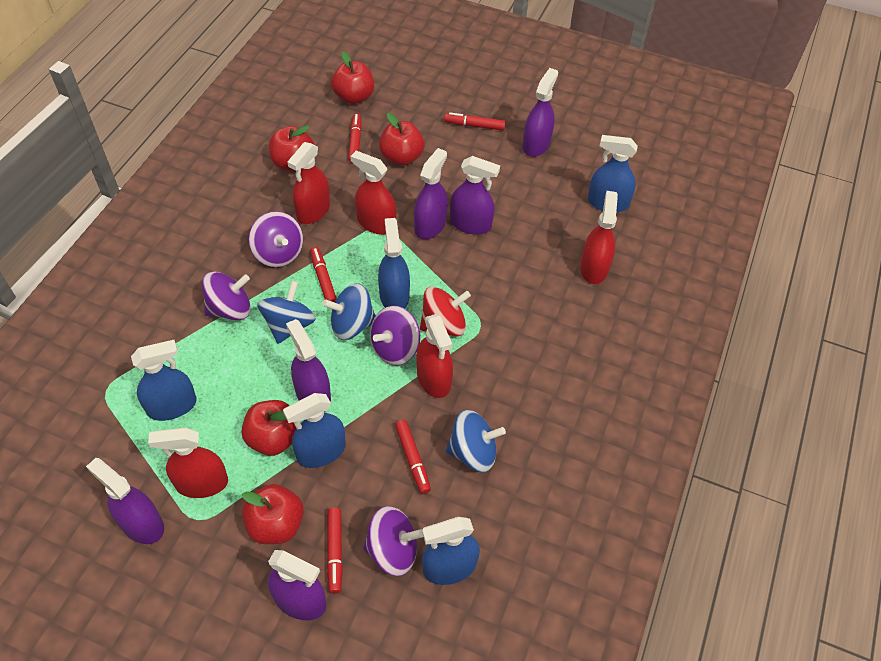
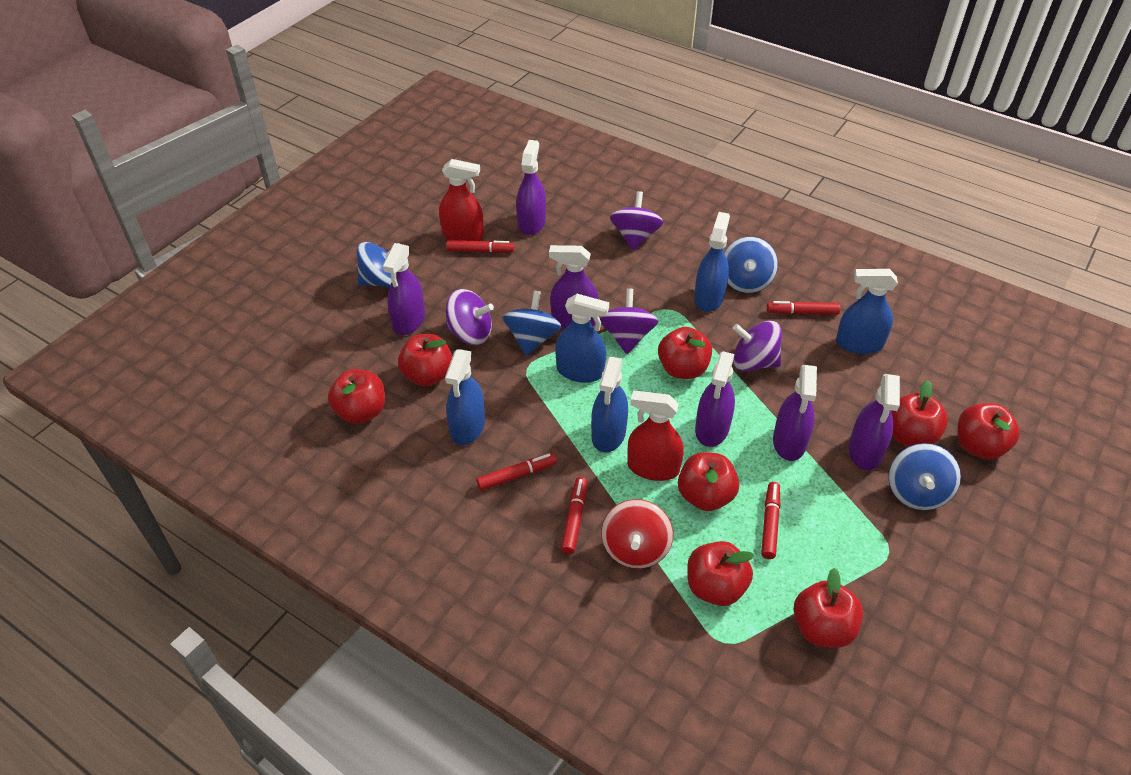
blue spinning top: [258,281,316,344] [322,283,376,340] [446,410,506,472] = 3 -> [357,242,399,287] [503,291,561,356] [724,237,778,293] [888,443,961,510] = 4
red apple: [242,400,297,456] [242,484,304,544] [269,126,314,171] [331,51,374,104] [379,113,425,166] = 5 -> [328,369,385,424] [398,334,452,386] [658,327,712,379] [678,452,739,511] [687,541,754,606] [794,568,863,648] [891,380,948,446] [958,403,1020,459] = 8
red spray bottle: [148,428,228,498] [288,142,330,224] [350,151,396,235] [416,314,453,398] [580,191,618,284] = 5 -> [439,159,484,241] [627,391,684,481] = 2

